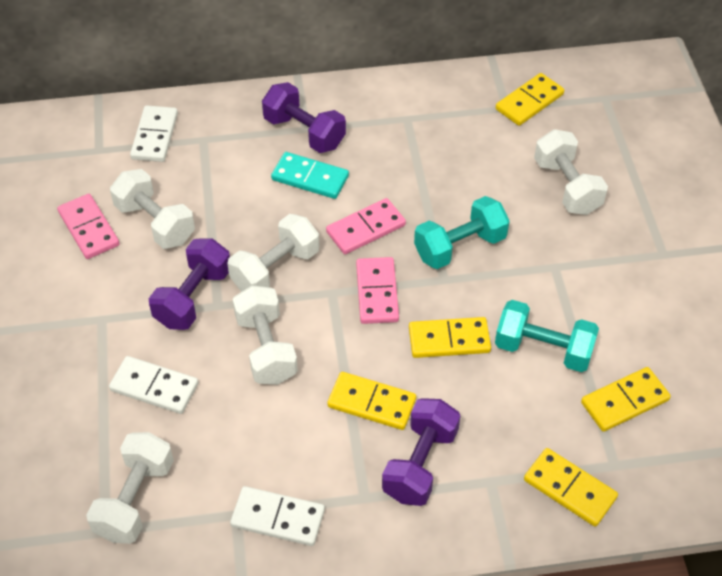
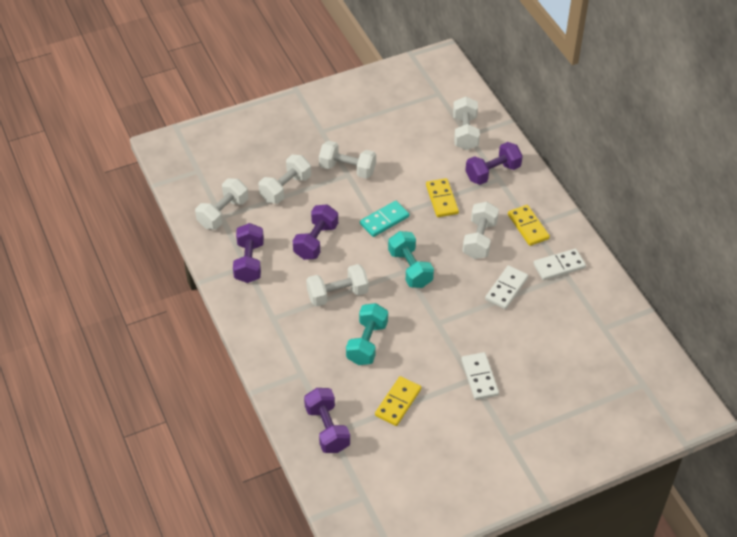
pink domino: [57,194,120,259] [326,198,406,254] [356,257,399,324] = 3 -> none = 0
purple dumbbell: [149,238,230,330] [262,82,346,153] [382,398,460,506] = 3 -> [233,223,264,283] [293,204,338,260] [304,388,350,453] [465,142,523,185] = 4
white dumbbell: [86,432,174,544] [110,169,195,249] [227,214,319,292] [233,285,298,385] [534,129,608,215] = 5 -> [195,178,248,230] [258,155,311,204] [306,264,369,307] [319,141,376,179] [453,97,480,150] [462,202,499,259] = 6
yellow domino: [327,372,416,430] [409,317,491,358] [496,73,564,126] [524,448,618,527] [581,367,671,432] = 5 -> [375,376,421,426] [426,178,459,217] [508,205,550,246] = 3

